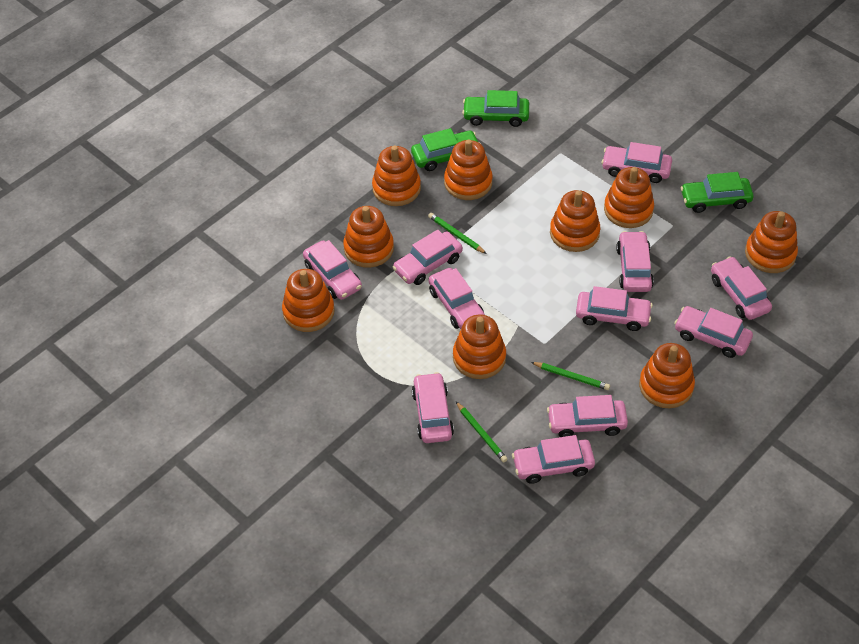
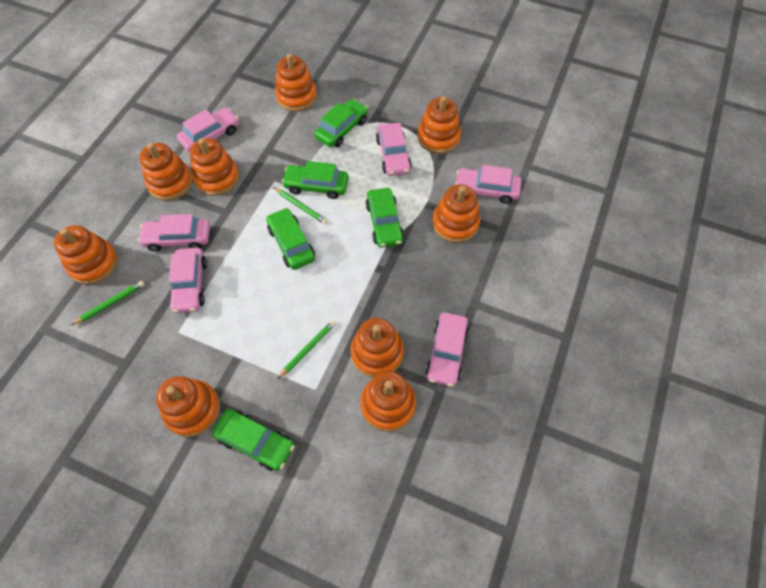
green car: [411,128,481,171] [462,90,529,127] [681,172,754,213] = 3 -> [212,409,294,471] [266,208,315,270] [281,161,349,199] [314,99,368,147] [366,188,404,248] = 5
pink car: [303,240,362,300] [392,230,463,285] [412,372,454,443] [428,268,485,329] [512,435,595,484] [547,395,628,437] [576,286,653,331] [601,142,672,183] [616,231,654,292] [674,306,753,358] [711,256,772,320] = 11 -> [138,214,210,252] [169,248,207,313] [177,107,239,152] [376,123,412,176] [425,312,469,387] [455,165,521,204] = 6

